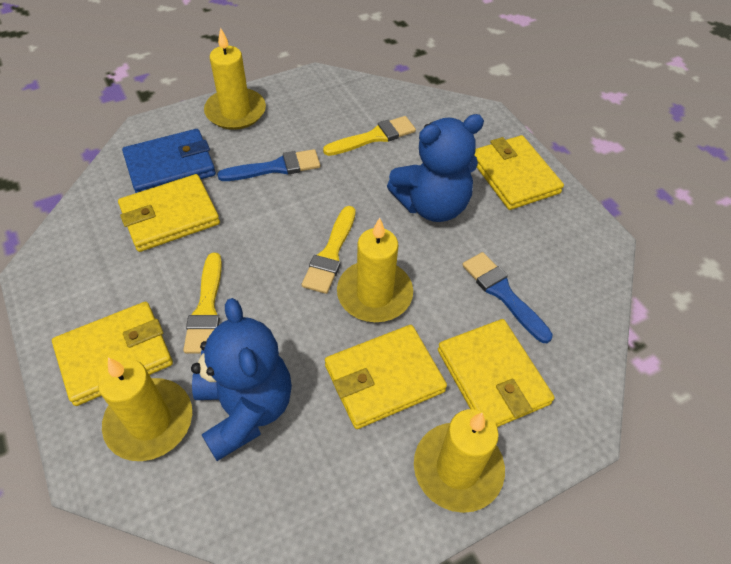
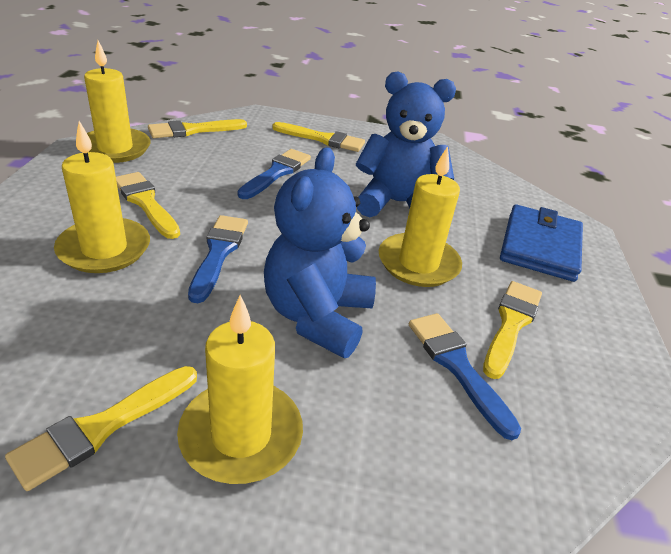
blue brush: [217,149,320,181] [462,252,553,343] = 2 -> [188,215,248,303] [237,149,311,199] [409,313,521,440] = 3
yellow brush: [183,253,222,354] [302,206,355,294] [323,116,416,156] = 3 -> [5,366,197,491] [116,172,180,239] [148,119,247,138] [272,122,365,152] [483,281,542,379] = 5
yellow wallet: [52,302,173,406] [118,174,220,252] [325,325,447,429] [438,319,555,427] [475,135,564,210] = 5 -> none = 0

